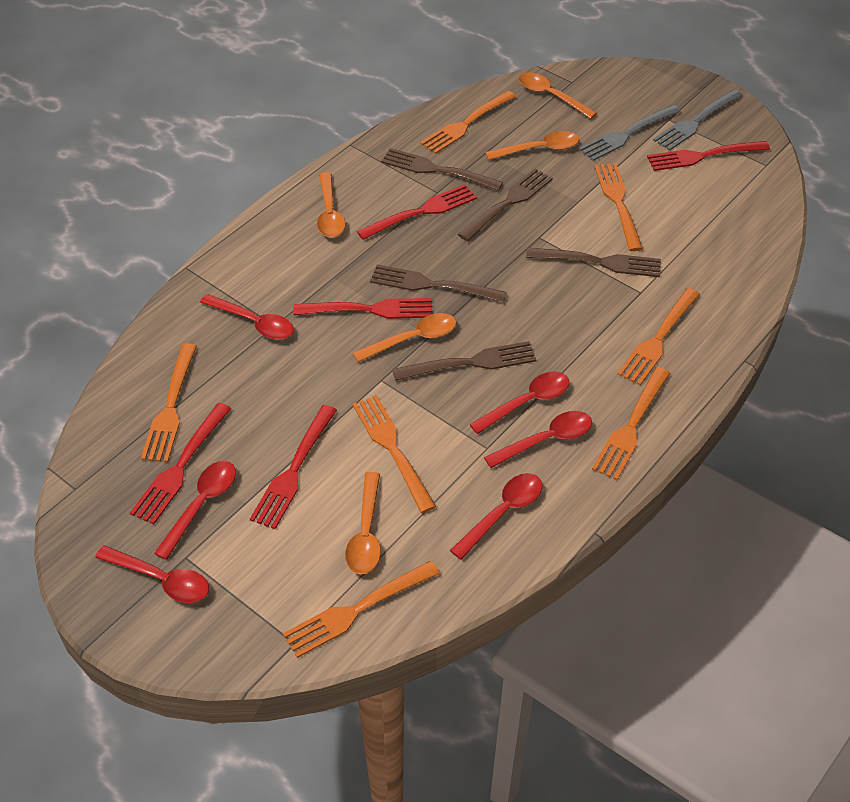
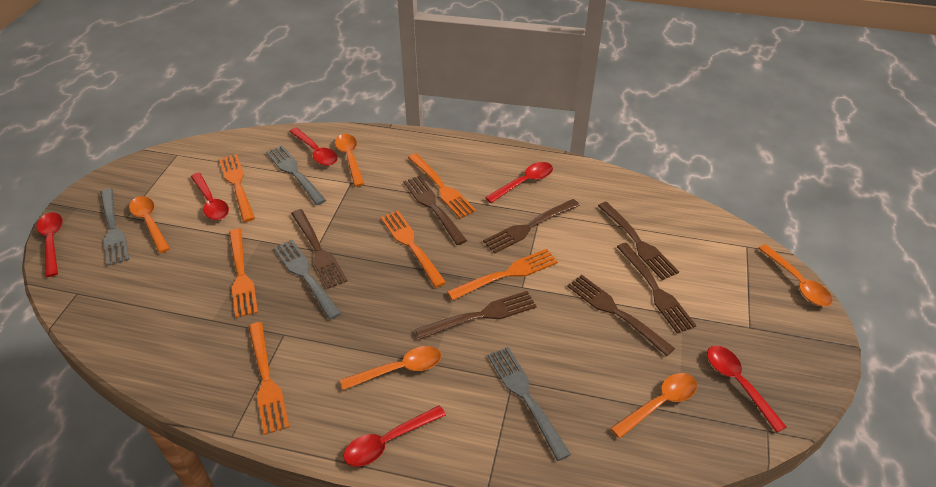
brown fork: [370,264,507,303] [381,148,503,191] [392,341,536,381] [458,168,553,241] [526,247,661,277] = 5 -> [291,209,348,289] [403,175,467,245] [415,291,537,340] [483,199,580,254] [567,275,675,356] [598,202,679,280] [617,243,697,334] = 7
grey fork: [579,105,681,161] [653,89,743,151] = 2 -> [100,188,130,266] [266,145,326,205] [274,240,341,320] [488,347,571,461] = 4
orange fork: [141,343,197,462] [283,561,440,658] [353,395,436,513] [420,91,516,154] [592,367,671,480] [594,163,643,251] [617,288,700,385] = 7 -> [219,154,255,222] [229,229,258,318] [248,322,289,435] [380,211,446,288] [408,153,476,218] [447,249,558,301] = 6
red fork: [130,403,231,524] [250,405,337,529] [293,298,433,319] [357,184,477,240] [647,141,770,171] = 5 -> none = 0

